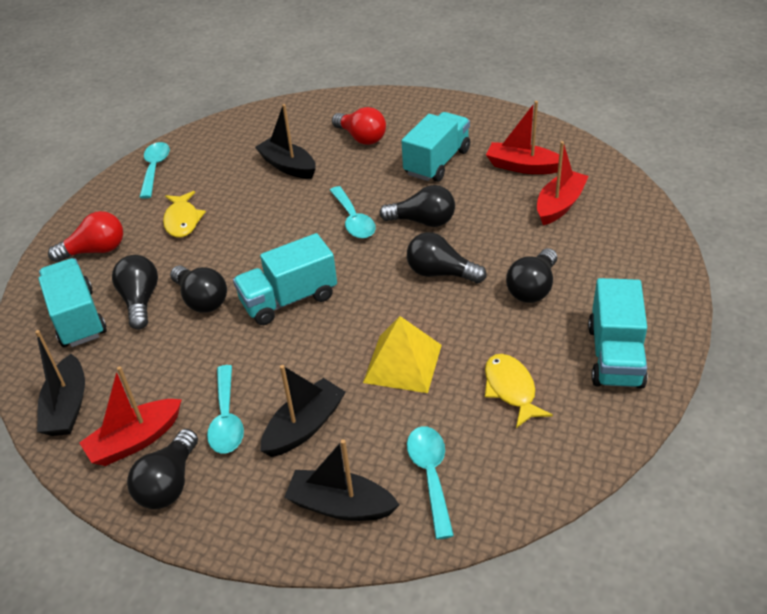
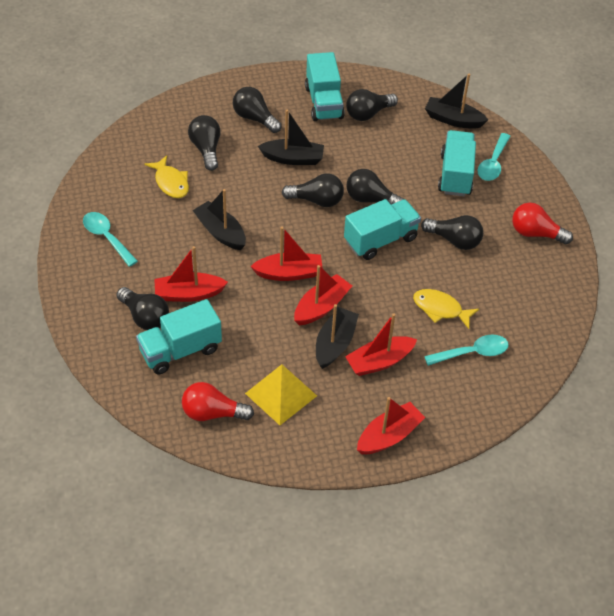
black light bulb: [112,255,158,330] [127,429,198,509] [170,266,227,312] [379,185,455,227] [407,232,487,283] [506,248,557,303] = 6 -> [116,287,169,330] [188,115,221,171] [233,87,282,133] [282,174,344,207] [346,89,398,121] [347,169,404,204] [421,215,483,250] = 7
red boat: [79,366,182,466] [486,101,559,174] [537,141,589,225] = 3 -> [154,246,228,302] [250,227,323,281] [294,265,352,325] [345,313,417,376] [357,397,425,454] = 5
turquoise spoon: [140,142,170,199] [207,365,244,454] [330,186,376,239] [407,426,454,539] = 4 -> [83,212,138,267] [424,335,509,366] [478,133,511,181] = 3

